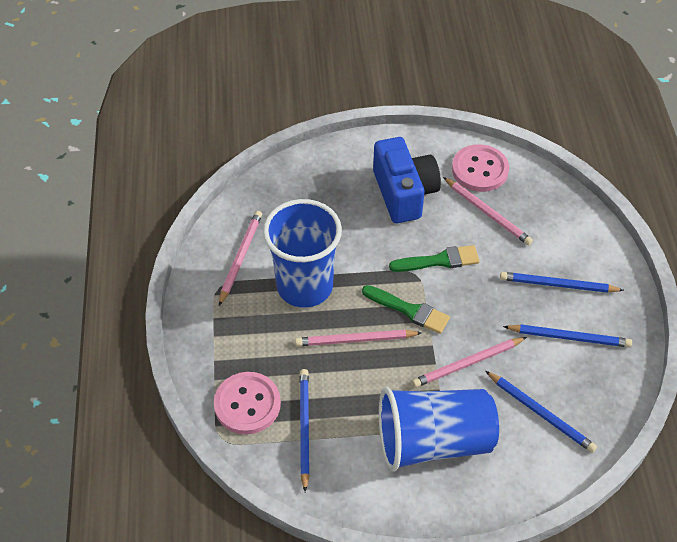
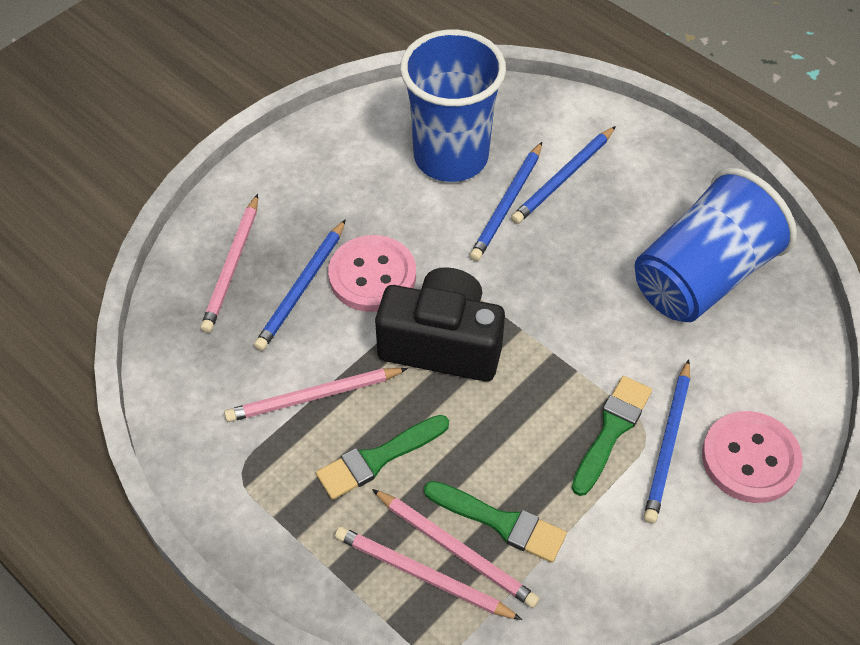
black camera: none = 0 -> [375,267,505,381] = 1
blue camera: [373,137,441,223] = 1 -> none = 0
green brush: [362,285,450,334] [389,245,480,272] = 2 -> [316,415,449,500] [424,481,567,563] [572,376,652,496] = 3

